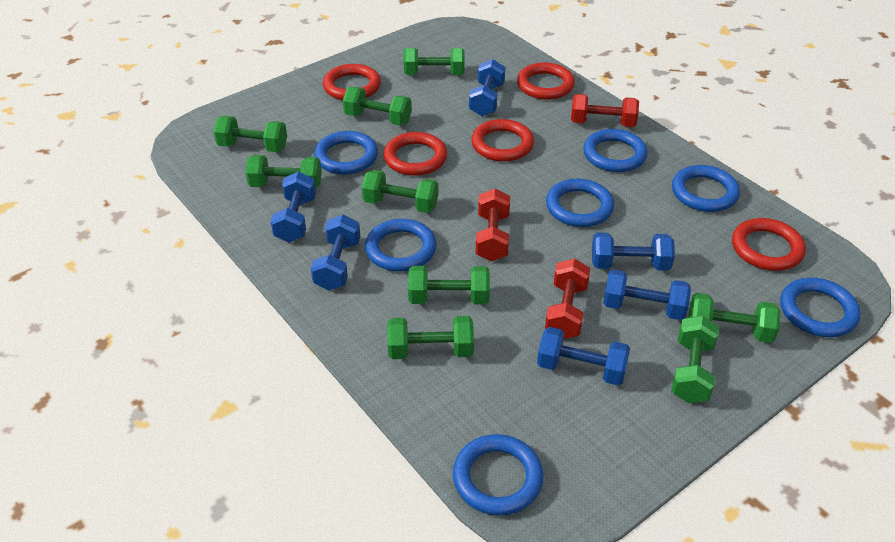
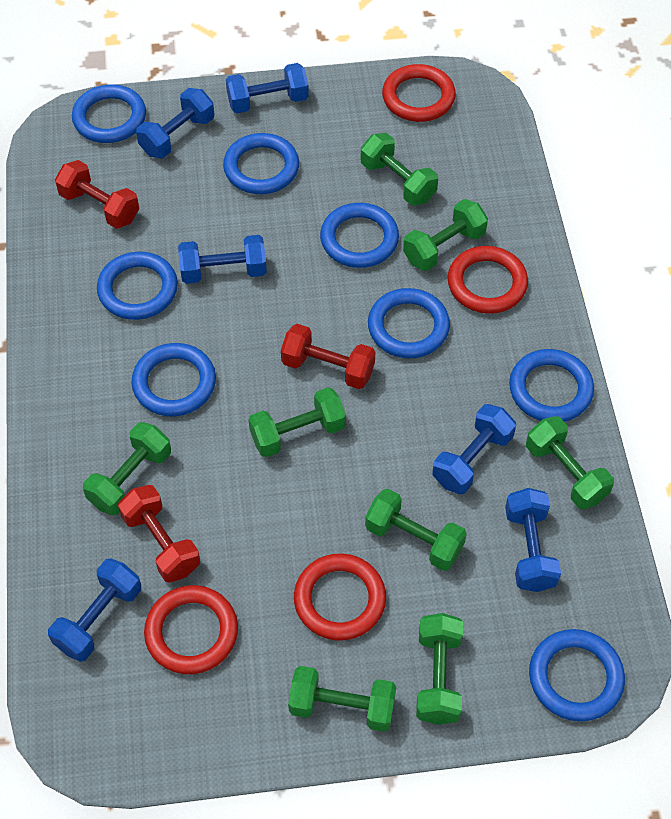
blue ring: [314,131,378,174] [365,219,437,272] [453,434,544,516] [546,179,614,227] [583,129,648,172] [672,165,740,212] [781,278,861,337] = 7 -> [72,84,146,143] [97,252,178,320] [131,343,216,416] [223,133,299,194] [320,203,399,268] [368,288,450,358] [509,349,594,422] [529,629,625,721] = 8
green dumbbell: [213,116,287,152] [246,155,322,188] [343,87,412,126] [362,170,438,213] [387,316,474,359] [403,48,465,75] [408,266,490,304] [671,315,719,403] [688,293,781,343] = 9 -> [83,422,171,515] [248,387,346,457] [288,666,396,732] [361,133,438,206] [365,489,467,571] [403,199,488,271] [416,613,463,725] [526,416,614,509] = 8
red ring: [323,64,381,100] [383,132,447,176] [471,119,534,162] [517,62,575,100] [732,218,806,271] = 5 -> [144,585,238,674] [294,553,386,641] [382,64,456,122] [447,246,528,314] = 4

